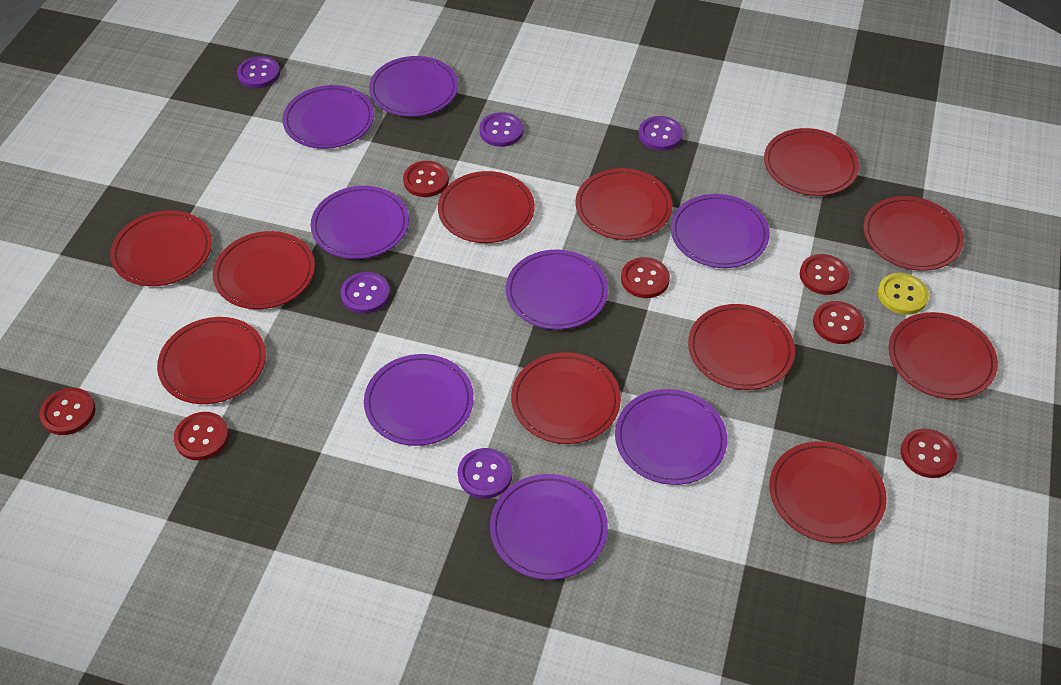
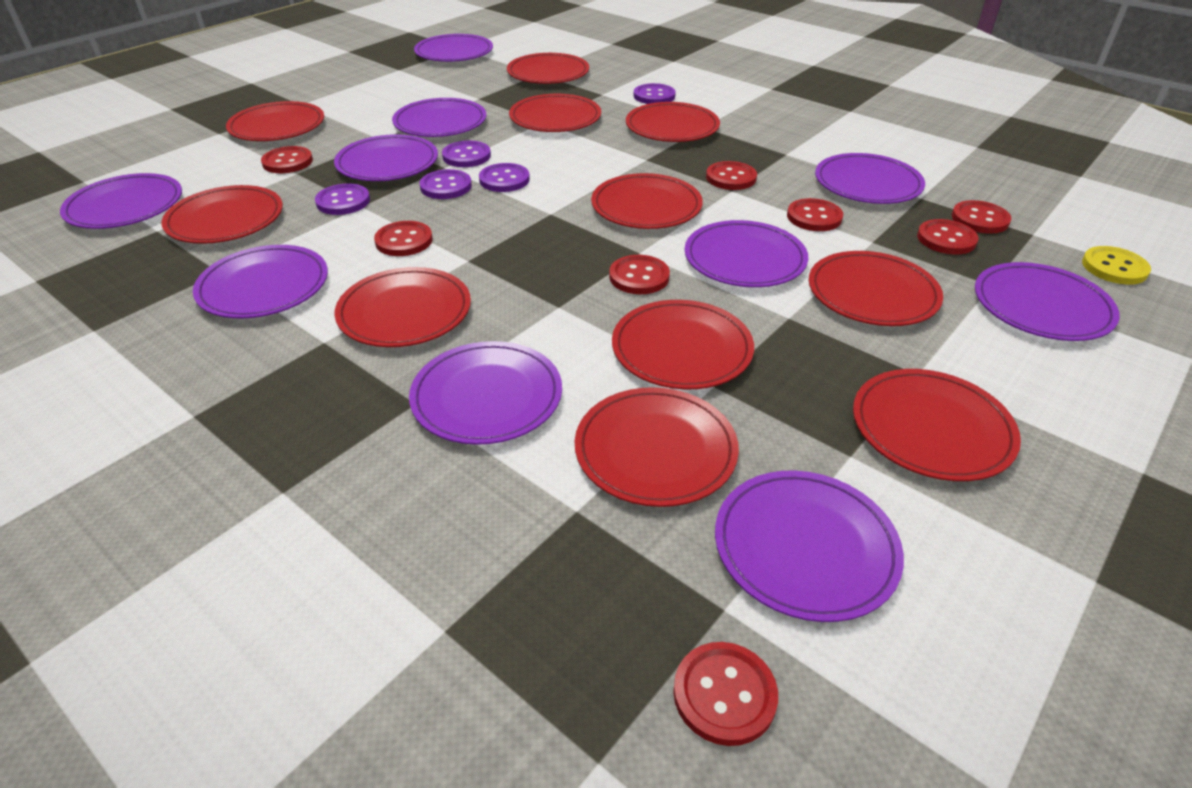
purple plate: [283,85,374,149] [311,186,409,259] [364,354,474,446] [369,56,458,117] [490,474,608,580] [506,250,608,330] [615,389,727,485] [671,194,770,268] = 8 -> [60,173,182,229] [193,245,328,318] [334,134,438,181] [392,98,486,137] [409,341,562,445] [414,34,493,62] [685,220,808,287] [715,470,904,622] [815,153,925,204] [975,262,1120,341] = 10
red button: [40,388,95,435] [174,412,229,460] [403,161,449,197] [621,257,670,298] [800,254,850,295] [813,301,865,344] [901,428,957,478] = 7 -> [261,146,313,173] [374,221,433,256] [609,255,670,294] [673,642,778,746] [706,161,757,190] [787,198,843,231] [917,219,979,254] [952,200,1011,234] = 8

